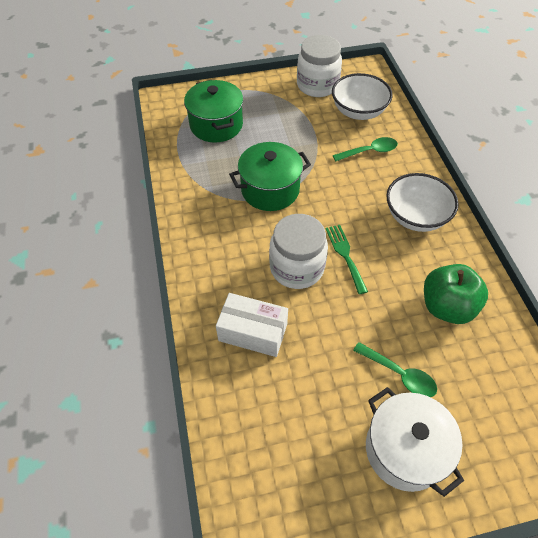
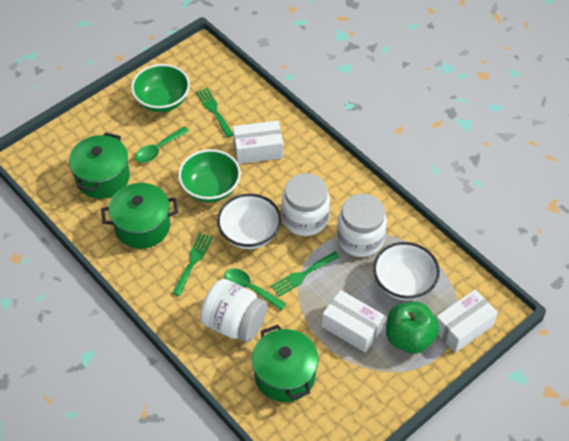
green bowl: none = 0 -> [131,64,190,112] [178,149,241,202] = 2
green fork: [326,225,368,294] = 1 -> [172,233,213,296] [196,88,233,138] [271,251,340,297] = 3
green pot: [184,80,243,142] [229,142,311,211] = 2 -> [69,132,130,199] [101,183,178,249] [252,325,319,402] = 3
white box: [216,293,288,357] = 1 -> [233,121,283,164] [322,290,385,352] [436,290,498,353] = 3
white jar: [269,214,328,289] [297,35,342,97] = 2 -> [200,279,268,342] [281,173,330,236] [337,194,387,257] = 3
white pot: [366,387,464,497] = 1 -> none = 0

